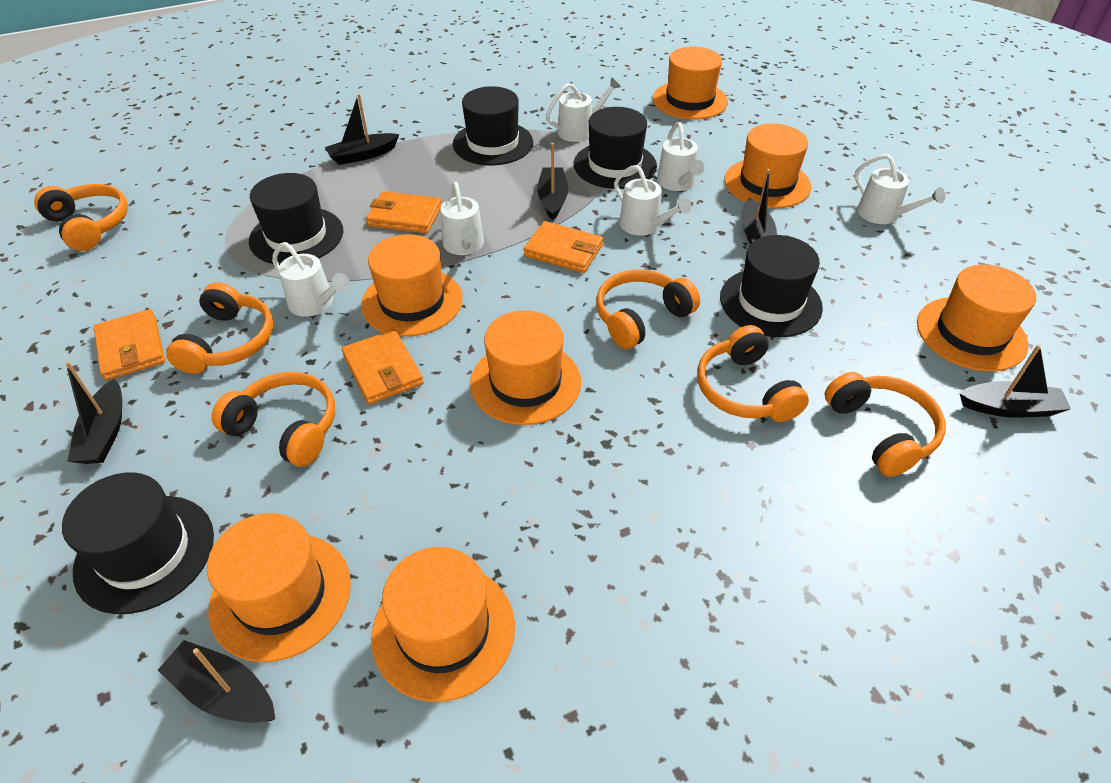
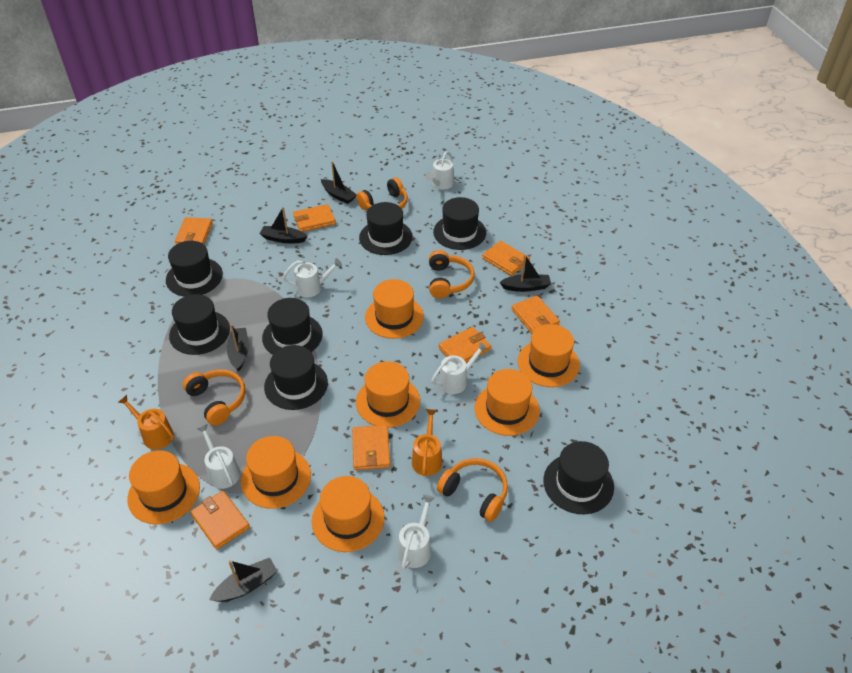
black boat: [65,362,122,464] [158,640,275,723] [325,94,399,165] [537,143,568,220] [741,169,777,245] [959,345,1071,418] = 6 -> [209,558,278,602] [227,324,249,371] [260,207,308,243] [321,161,357,204] [499,254,551,292] = 5
black hat: [62,472,214,614] [249,173,343,265] [453,86,533,165] [574,107,657,189] [720,235,823,337] = 5 -> [166,241,223,297] [169,294,230,355] [262,298,323,355] [264,345,328,410] [359,202,413,255] [433,197,486,250] [543,441,614,515] = 7
orange headphones: [34,184,128,251] [166,282,273,374] [212,372,335,467] [596,270,700,349] [697,325,809,422] [825,372,946,477] = 6 -> [183,370,246,425] [357,177,408,210] [429,250,475,298] [437,458,508,522] = 4
orange wallet: [94,309,165,380] [342,329,424,404] [366,191,442,234] [523,221,603,273] = 4 -> [175,217,213,245] [190,491,250,550] [293,204,336,232] [352,425,390,470] [439,327,491,363] [482,241,530,276] [512,296,560,334] = 7
orange watering can: none = 0 -> [118,395,174,450] [412,409,442,476] = 2
white watering can: [272,242,350,317] [441,182,484,255] [546,77,621,142] [614,165,691,236] [657,122,704,191] [855,154,946,224] = 6 -> [197,424,240,489] [283,258,342,297] [398,495,435,570] [425,152,454,190] [431,342,488,394] = 5

